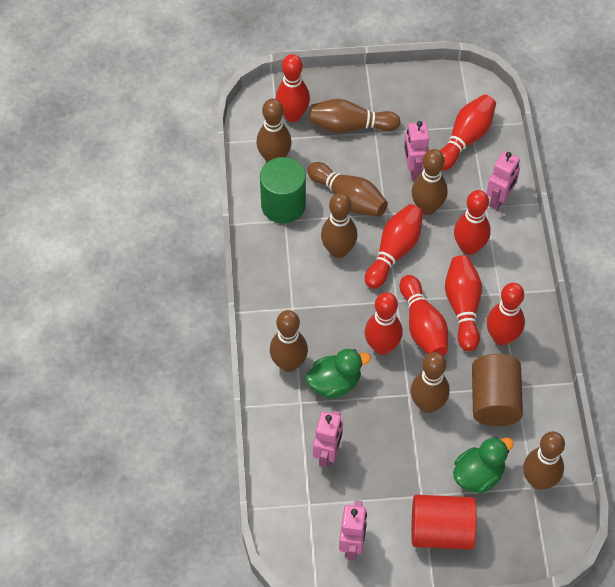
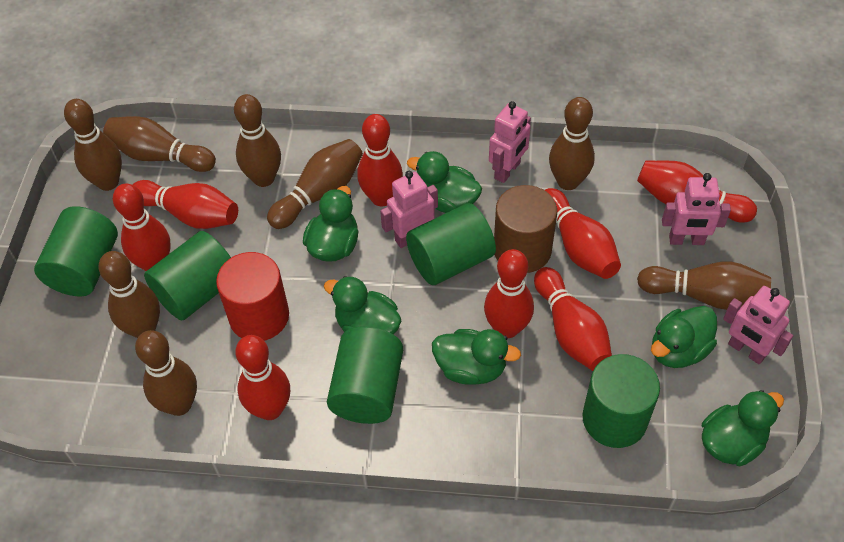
green cylinder: [260,157,306,223] = 1 -> [34,206,118,296] [144,231,231,321] [327,327,403,424] [406,203,496,285] [583,354,660,448] = 5
green duck: [306,349,371,399] [453,437,514,494] = 2 -> [303,186,359,262] [324,276,401,335] [407,151,482,213] [432,329,521,385] [651,306,717,368] [702,390,784,466] = 6

